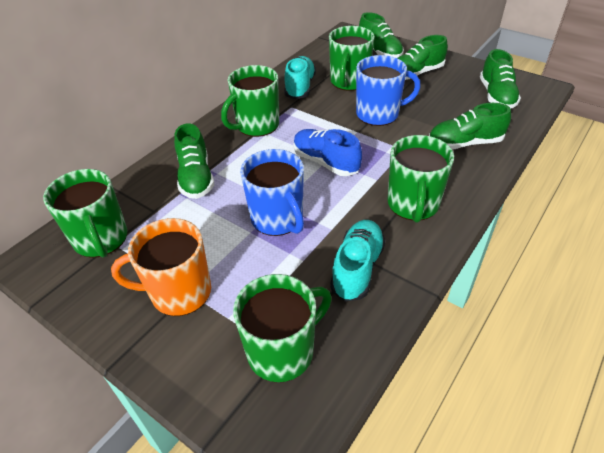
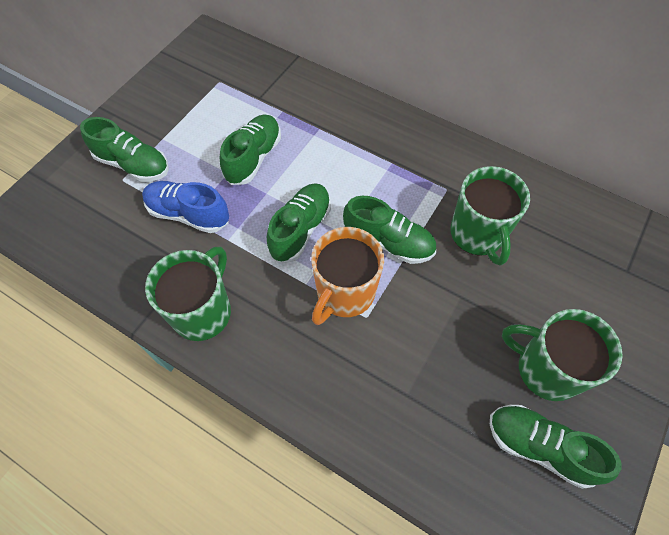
blue mug: [240,149,304,236] [356,55,421,126] = 2 -> none = 0
green mug: [43,169,127,258] [221,65,279,137] [233,274,332,382] [329,26,375,91] [388,135,454,223] = 5 -> [145,246,231,341] [450,166,530,265] [502,309,623,401] = 3
turquoise shoe: [284,56,316,99] [330,220,386,302] = 2 -> none = 0

